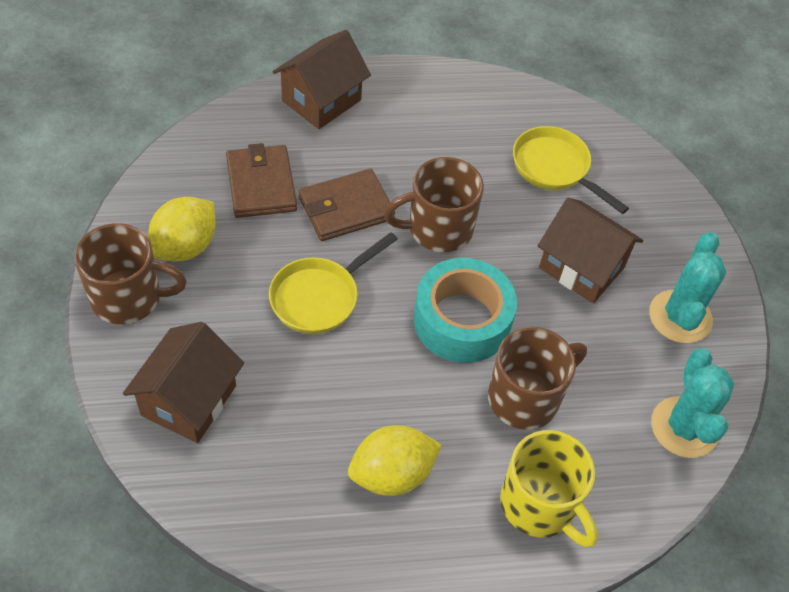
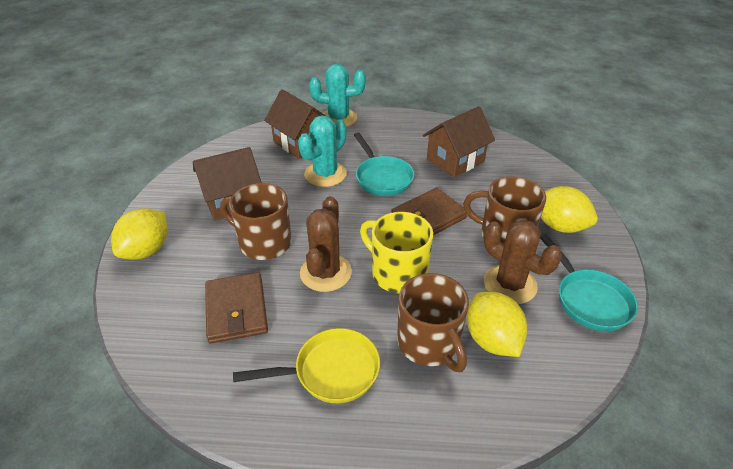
brown cactus: none = 0 -> [300,196,352,292] [484,220,562,304] = 2
turquoise pan: none = 0 -> [354,133,414,196] [540,234,638,331] = 2
turquoise tape: [414,258,517,363] = 1 -> none = 0
yellow lemon: [148,197,216,261] [348,425,442,496] = 2 -> [111,208,168,260] [467,292,528,357] [541,186,598,233] = 3
yellow pan: [269,232,398,334] [513,126,629,214] = 2 -> [233,328,380,403] = 1

